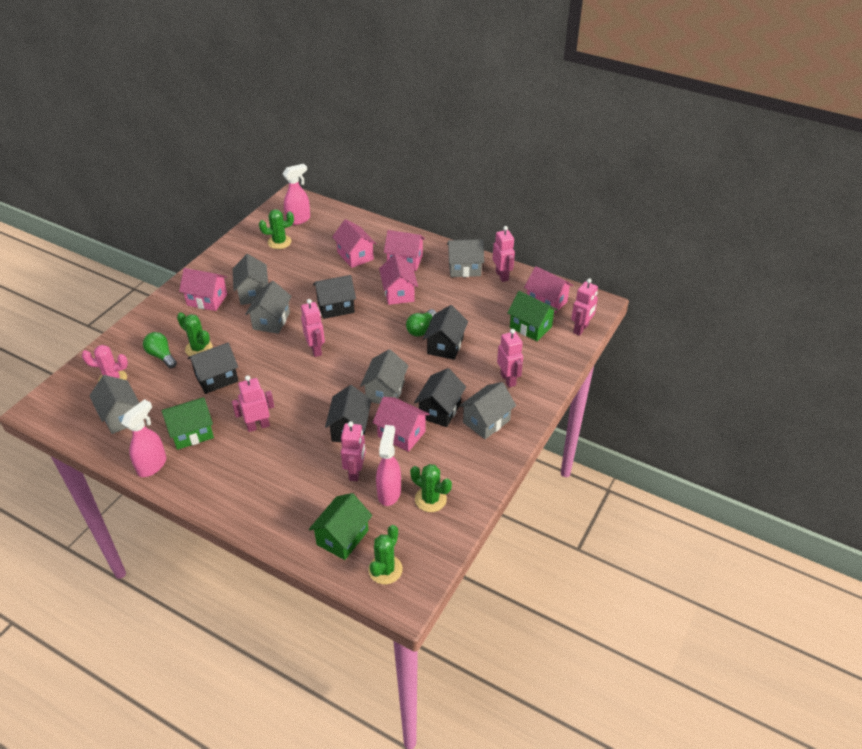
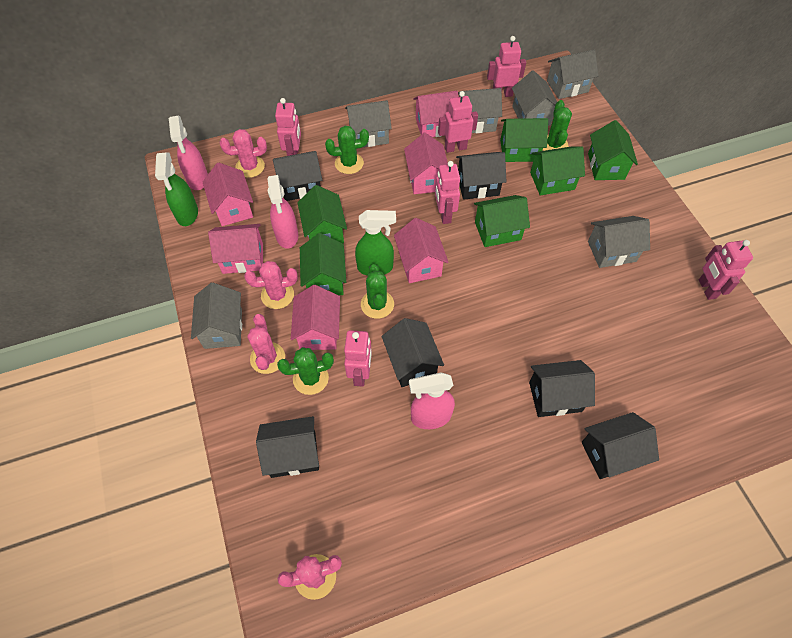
black house: [187,343,238,394] [313,275,356,319] [325,385,372,442] [414,368,466,427] [423,305,468,360] = 5 -> [256,416,319,478] [273,151,322,201] [382,318,444,387] [456,152,507,200] [529,360,595,417] [582,412,659,479] = 6
green house: [162,397,214,450] [309,493,372,560] [507,291,558,341] = 3 -> [297,185,347,243] [300,233,346,295] [474,195,530,247] [500,118,548,162] [530,146,585,196] [588,120,638,180] = 6
green light bulb: [143,332,177,368] [406,309,436,337] = 2 -> none = 0
green spray bottle: none = 0 -> [155,152,198,226] [355,210,396,276] = 2
pink cactus: [82,345,128,382] = 1 -> [220,129,267,178] [244,261,298,309] [247,314,285,374] [277,554,342,600] = 4

